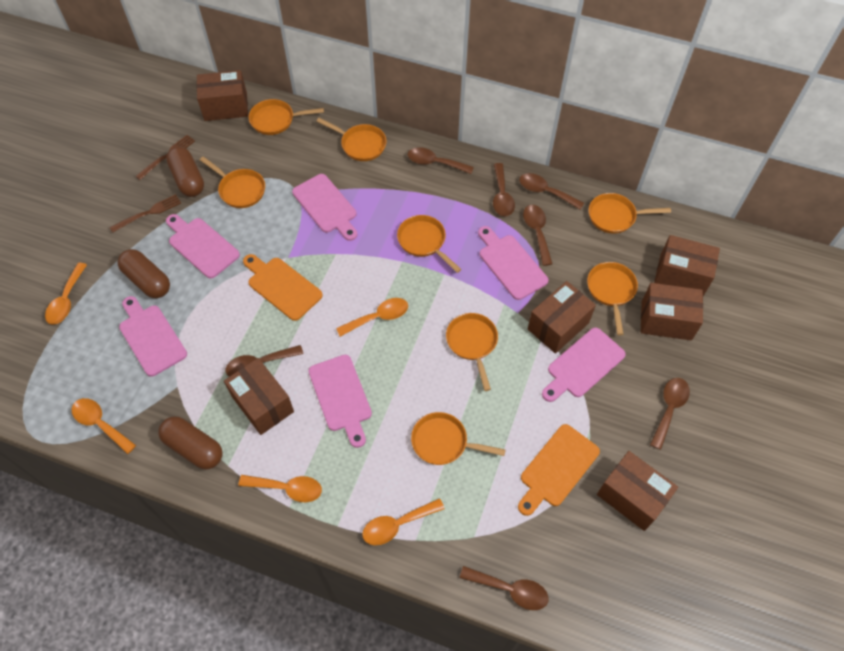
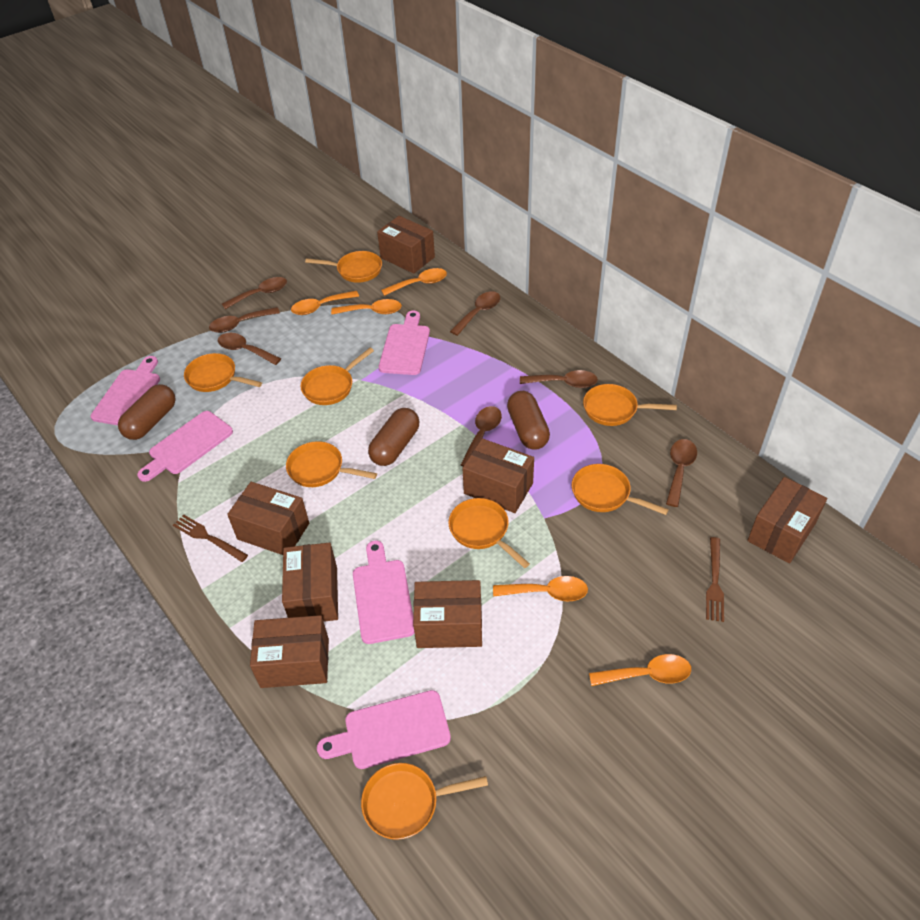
brown box: [197,70,248,121] [224,358,294,435] [528,281,596,354] [597,451,678,531] [641,283,703,340] [654,235,720,296] = 6 -> [227,482,309,555] [250,615,329,688] [282,543,338,622] [377,216,435,274] [413,580,482,648] [463,438,534,513] [747,477,827,564] = 7
orange cutting board: [243,254,323,321] [518,424,600,516] = 2 -> none = 0
pink cutting board: [119,296,187,377] [166,214,240,278] [292,174,357,241] [308,355,372,448] [478,226,548,300] [542,327,626,402] = 6 -> [90,356,160,425] [137,411,233,482] [317,690,451,769] [353,541,414,644] [379,310,430,375] = 5

